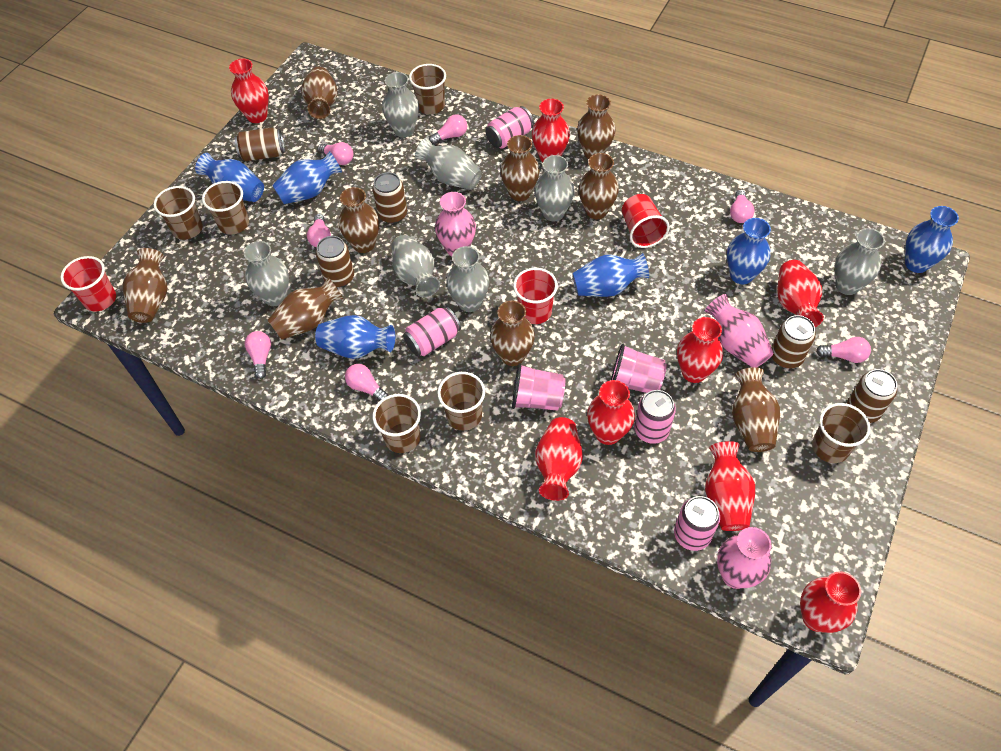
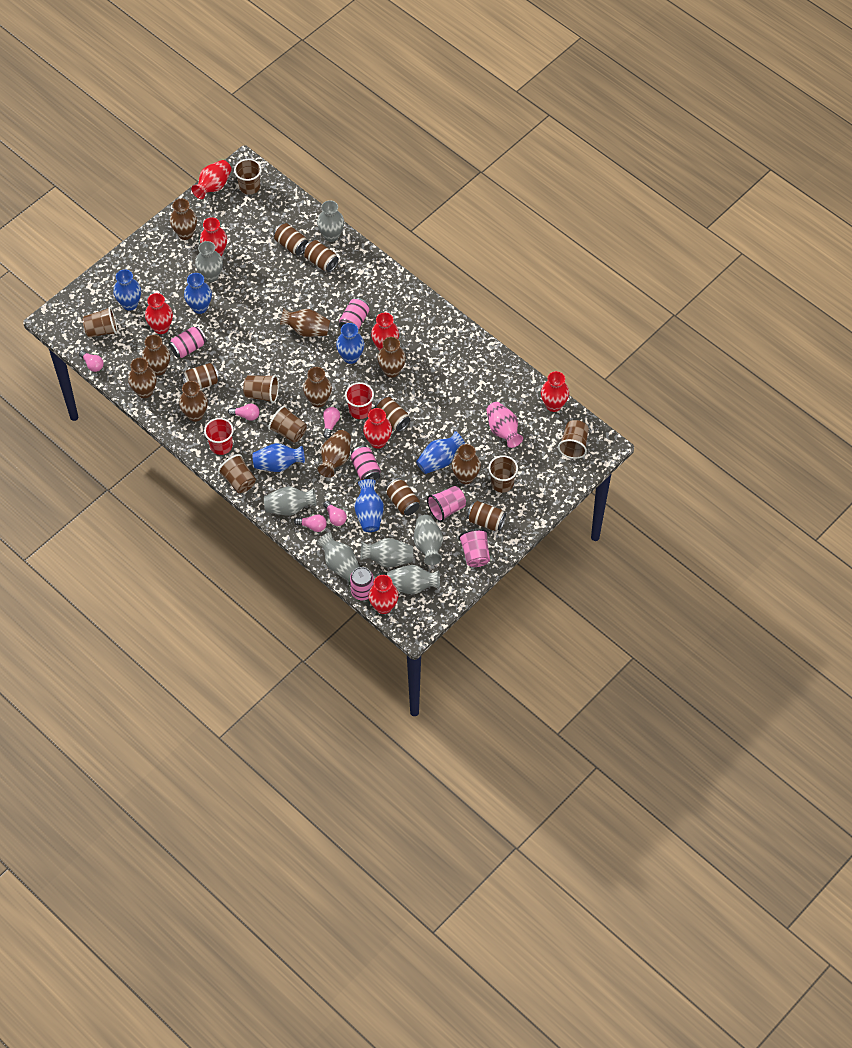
brown can: [235,128,285,161] [316,236,354,288] [372,172,407,224] [771,315,816,368] [847,369,897,423] = 5 -> [182,363,220,389] [273,223,308,255] [303,240,339,272] [375,397,411,432] [385,478,420,516] [467,501,506,531] = 6
brown cup: [154,186,203,240] [202,181,249,235] [373,394,421,453] [409,64,446,114] [437,372,485,431] [812,403,871,463] = 6 -> [83,307,118,338] [218,454,256,493] [234,159,262,195] [243,374,279,403] [268,406,307,443] [488,455,518,493] [558,420,589,459] = 7
pink light bulb: [245,331,271,379] [307,214,331,247] [317,142,353,165] [345,364,389,401] [429,114,467,145] [730,190,754,223] [816,337,871,363] = 7 -> [79,350,104,372] [228,404,260,421] [294,514,327,532] [323,407,340,438] [323,501,347,526] = 5
pink vase: [435,192,476,256] [705,294,774,367] [717,527,771,589] = 3 -> [486,402,523,448] = 1
red cup: [60,256,116,311] [513,268,558,324] [622,194,670,248] = 3 -> [204,418,234,455] [345,382,374,419] = 2
red vase: [229,59,269,123] [532,99,570,162] [535,417,583,501] [587,380,635,445] [677,317,723,383] [705,441,755,531] [777,260,824,327] [800,571,861,633] = 8 -> [145,293,173,334] [191,160,232,199] [200,217,227,256] [363,408,392,449] [368,575,399,614] [371,312,399,351] [541,371,569,412] = 7

